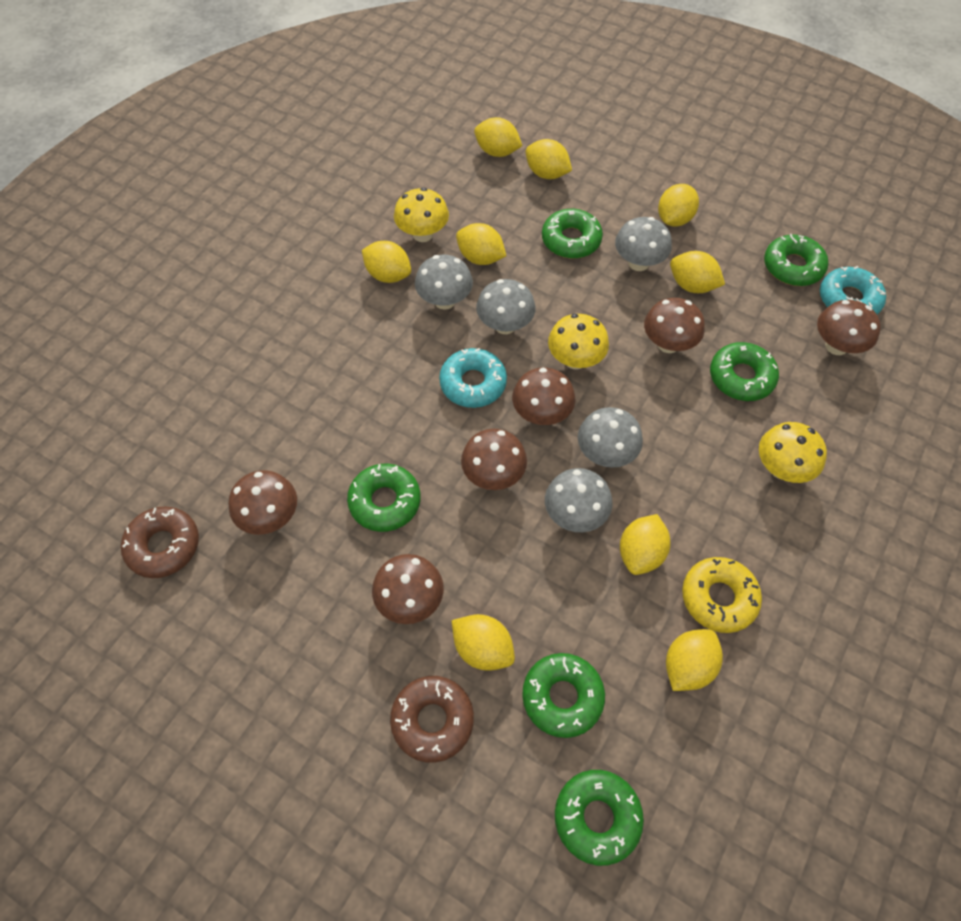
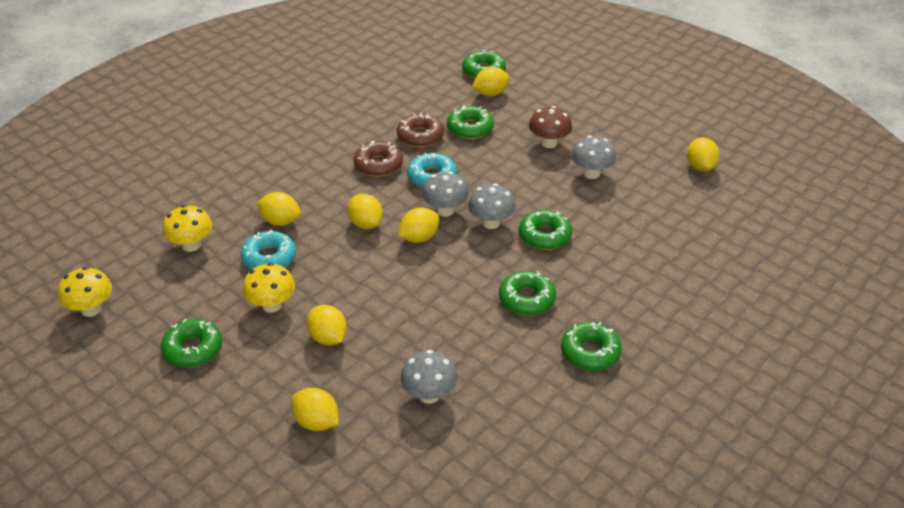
brown mushroom: [228,470,297,535] [372,554,444,624] [461,428,527,490] [512,368,575,425] [644,298,705,353] [817,300,881,355] = 6 -> [529,106,572,148] = 1
grey mushroom: [415,254,473,310] [476,279,536,334] [545,468,613,532] [578,407,643,468] [615,217,672,271] = 5 -> [400,350,457,404] [422,172,469,217] [468,183,516,229] [571,136,616,179] = 4
yellow donut: [682,557,762,633] = 1 -> none = 0
yellow lemon: [362,241,411,283] [451,614,515,671] [456,223,506,265] [474,117,522,157] [525,139,572,179] [620,514,671,575] [658,184,699,227] [666,629,723,691] [670,251,725,293] = 9 -> [256,192,301,226] [292,388,339,431] [307,305,347,345] [347,194,383,229] [398,208,439,243] [472,67,509,96] [687,137,720,171] = 7

